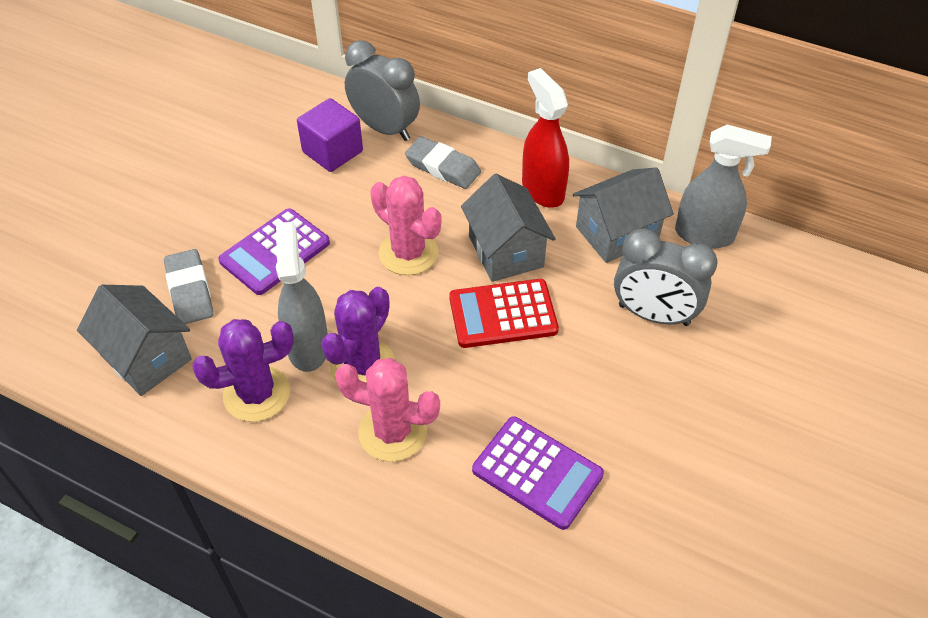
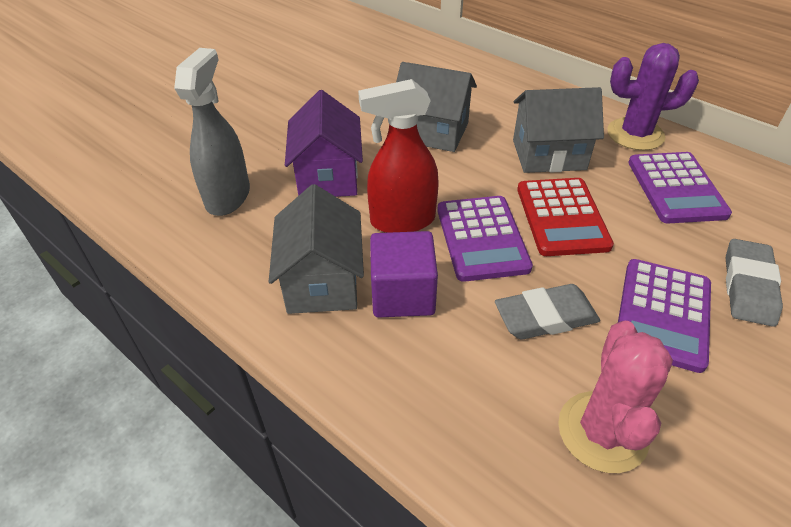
grey clock: [345,40,420,141] [614,228,718,326] = 2 -> none = 0
grey spray bottle: [276,222,328,372] [675,124,772,249] = 2 -> [174,48,250,216] = 1
pink cactus: [335,358,440,462] [370,176,441,275] = 2 -> [558,321,673,473] = 1
purple cactus: [192,319,294,422] [321,287,395,383] = 2 -> [607,43,699,150] = 1
purple calculator: [218,208,330,295] [472,416,604,530] = 2 -> [437,196,533,282] [618,259,711,373] [628,152,732,224] = 3
purple house: none = 0 -> [285,90,363,197] = 1

